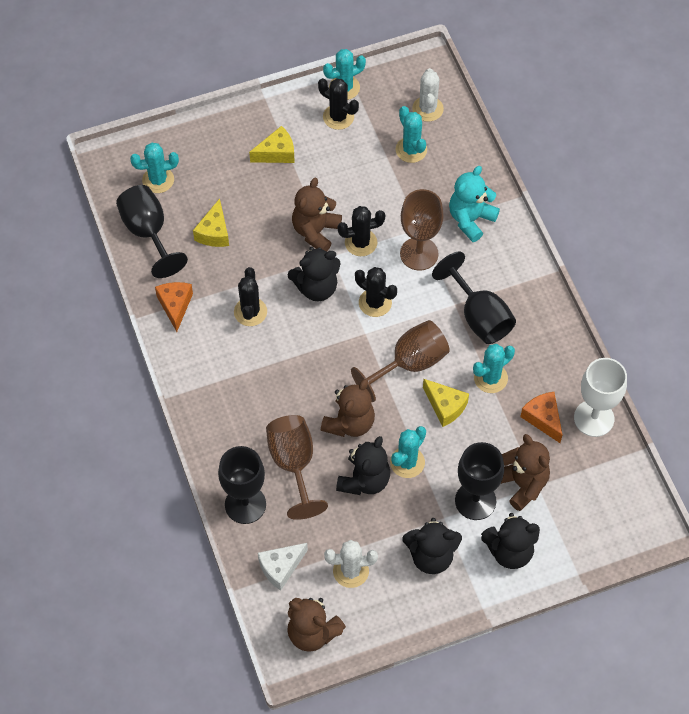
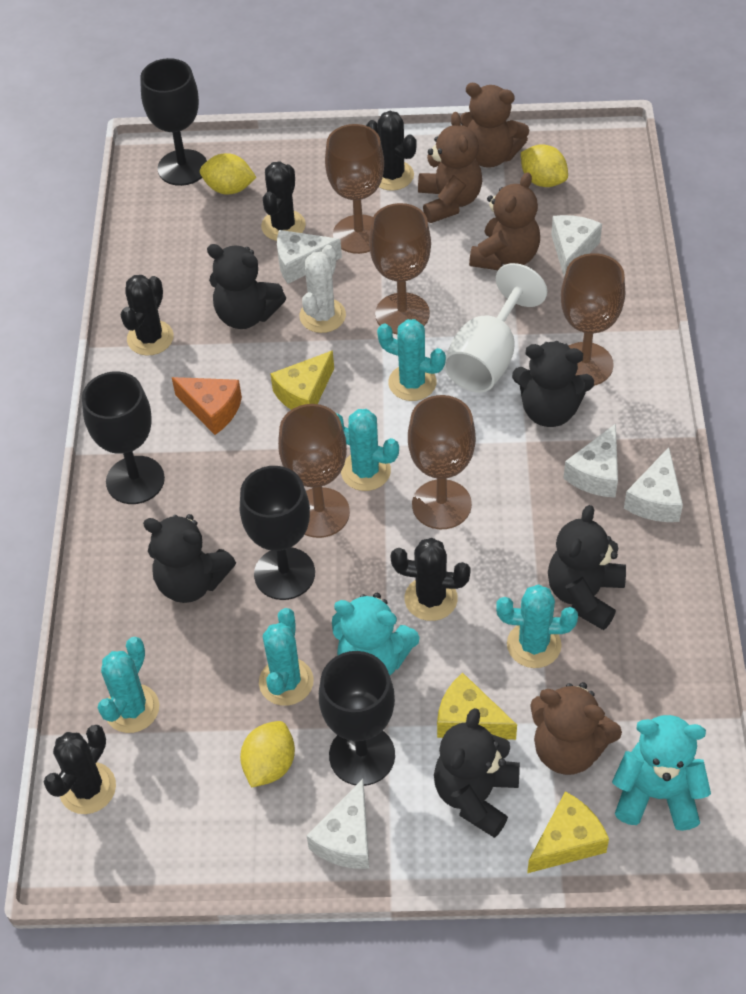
black cactus: [234,267,267,326] [318,78,359,130] [337,206,385,256] [355,267,397,317] = 4 -> [44,725,116,814] [121,275,174,356] [261,161,306,241] [366,111,417,191] [391,538,471,621] = 5
black teddy bear: [288,247,341,301] [336,436,390,495] [402,518,462,574] [481,513,540,569] = 4 -> [143,514,236,603] [207,244,286,329] [434,708,520,838] [512,341,594,427] [548,505,626,630] = 5
brown goblet: [266,415,328,520] [351,320,450,402] [400,189,444,271] = 3 -> [278,404,350,538] [325,124,384,254] [369,203,431,334] [408,395,476,529] [561,253,625,386] = 5
orange cheese: [155,282,193,332] [520,392,562,443] = 2 -> [172,377,242,435] = 1
turquoise teddy bear: [449,166,500,242] = 1 -> [332,593,420,675] [612,715,711,831] = 2
white cactus: [324,540,378,588] [412,68,444,122] = 2 -> [300,245,346,333] = 1
white cheese: [258,543,308,590] = 1 -> [277,230,342,284] [307,779,369,869] [551,215,602,277] [563,423,618,498] [624,447,683,522] = 5
yellow lemon: none = 0 -> [200,153,257,195] [240,721,295,788] [521,144,568,187] = 3

